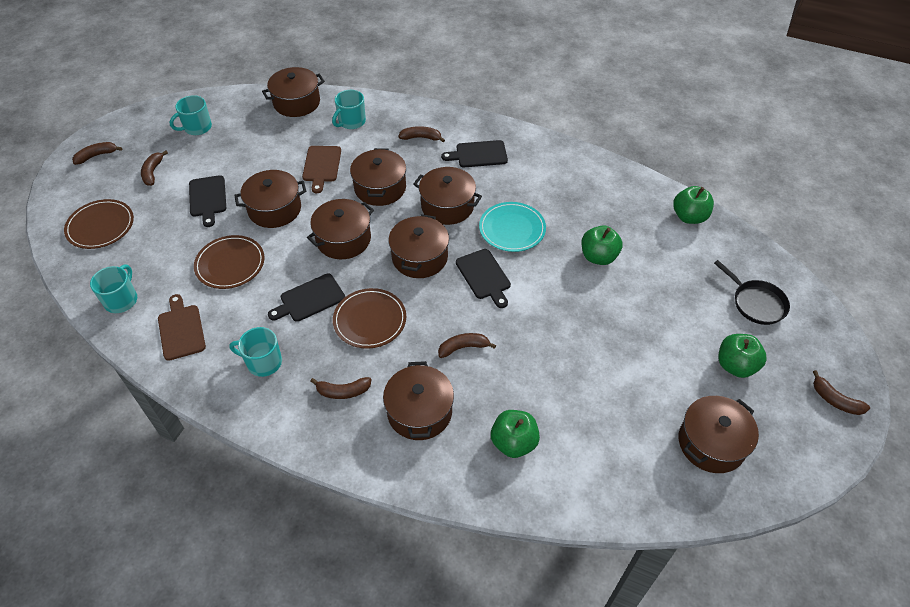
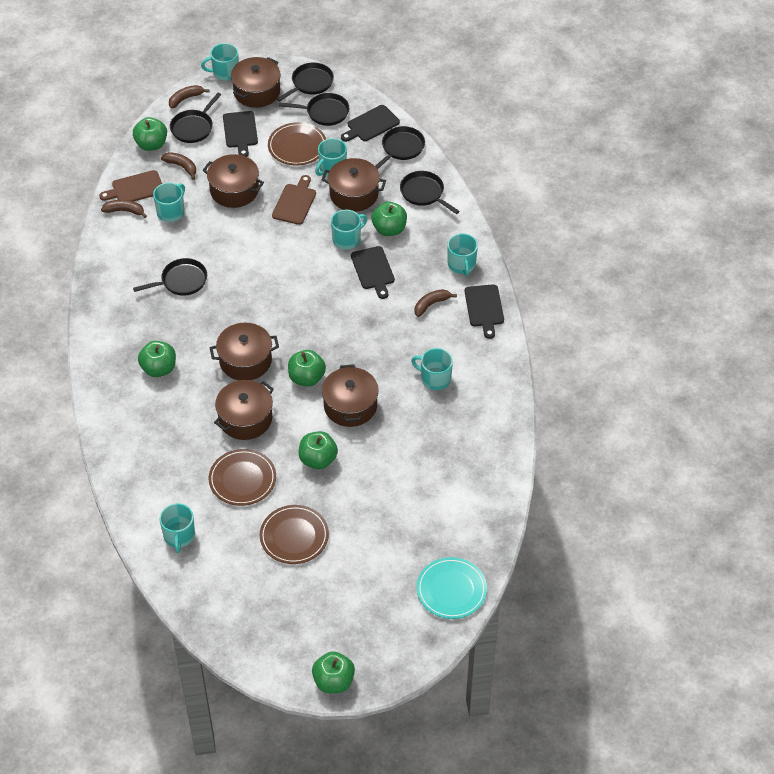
black pan: [714,260,790,325] = 1 -> [133,258,207,296] [170,93,221,143] [277,62,334,102] [279,93,349,126] [375,126,425,170] [400,171,460,214] = 6
brown banana: [72,142,122,165] [141,151,168,186] [311,377,371,399] [398,126,445,142] [438,333,496,358] [813,370,870,415] = 6 -> [101,200,147,218] [161,152,196,180] [169,85,209,109] [415,289,457,317] = 4
brown pot: [234,170,306,228] [262,67,325,117] [307,199,374,259] [350,148,406,206] [383,361,454,440] [389,214,449,278] [413,167,482,225] [679,396,759,473] = 8 -> [203,154,264,208] [210,323,279,380] [214,380,274,440] [231,57,281,108] [322,158,386,212] [322,364,379,427] = 6
green apple: [491,410,540,458] [581,226,623,265] [673,186,714,224] [718,334,767,378] = 4 -> [133,117,167,151] [138,341,176,377] [288,350,326,387] [299,431,338,469] [312,651,355,693] [371,202,407,236] = 6
turquoise mug: [90,265,137,313] [170,95,212,135] [229,327,282,377] [332,90,366,129] = 4 -> [153,183,185,222] [159,503,195,553] [201,43,239,81] [315,138,347,176] [331,210,367,250] [411,348,453,390] [447,233,478,276] = 7

